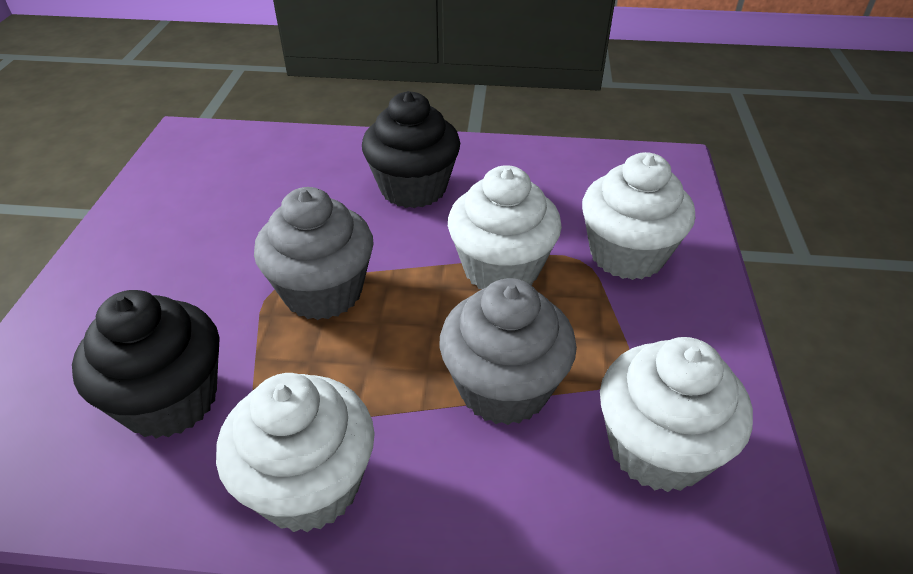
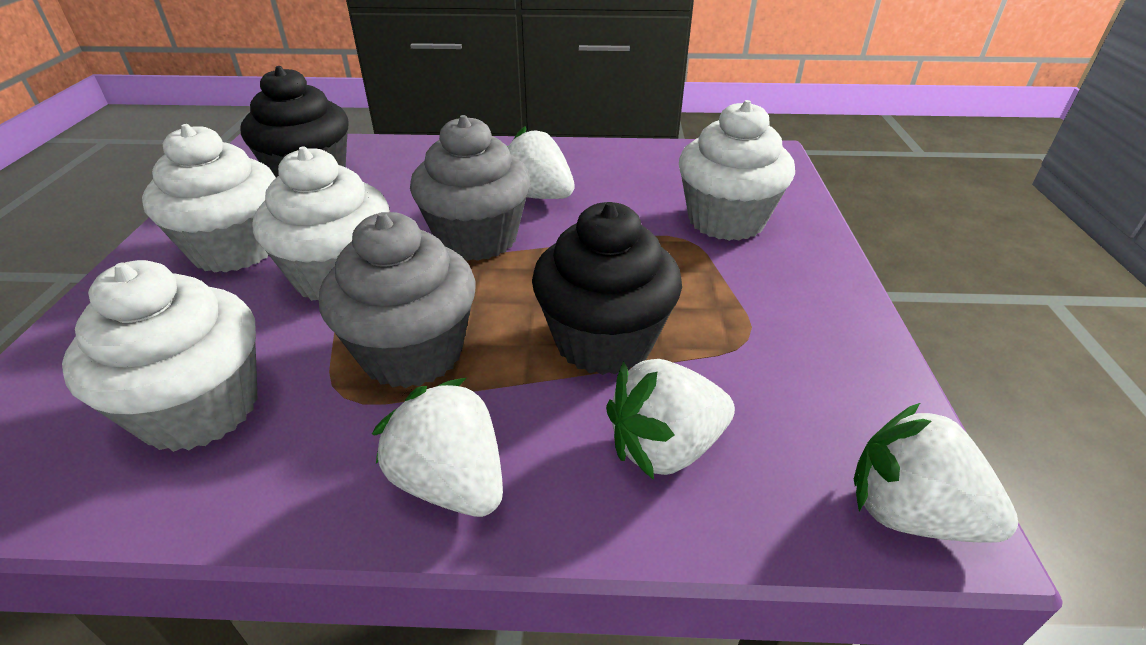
white strawberry: none = 0 -> [372,378,503,517] [507,126,575,199] [606,359,735,480] [854,403,1018,543] = 4

